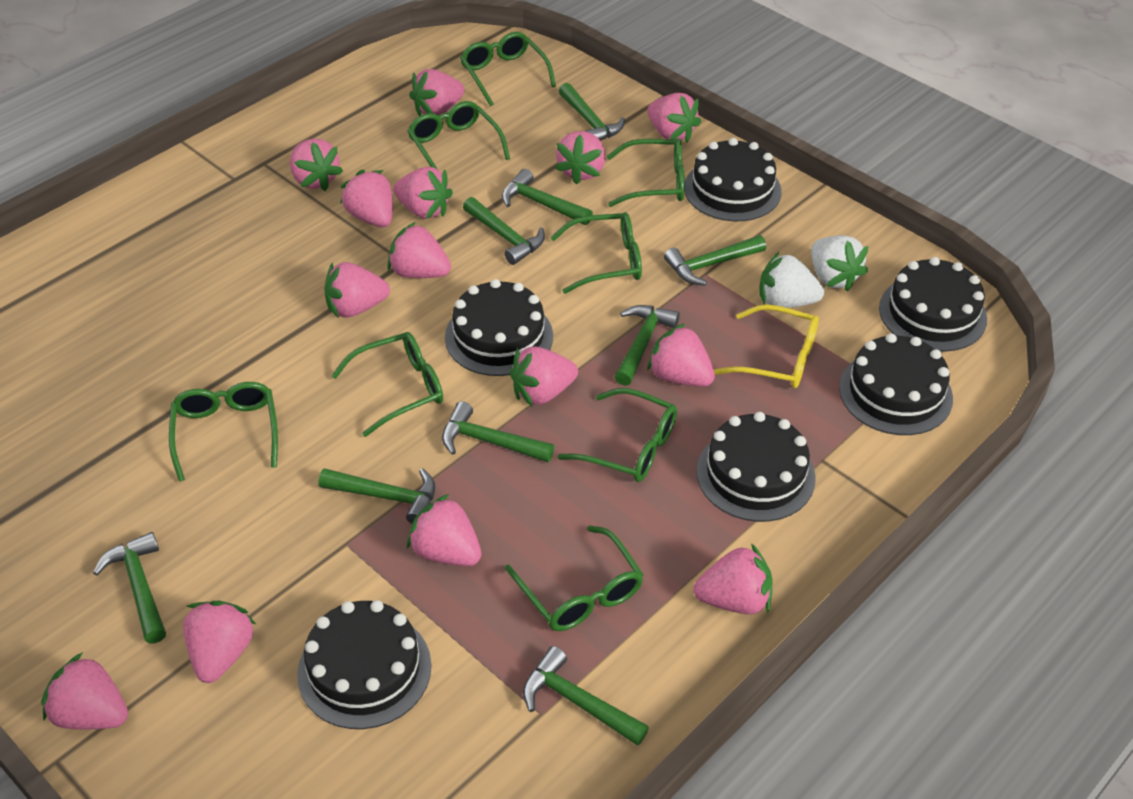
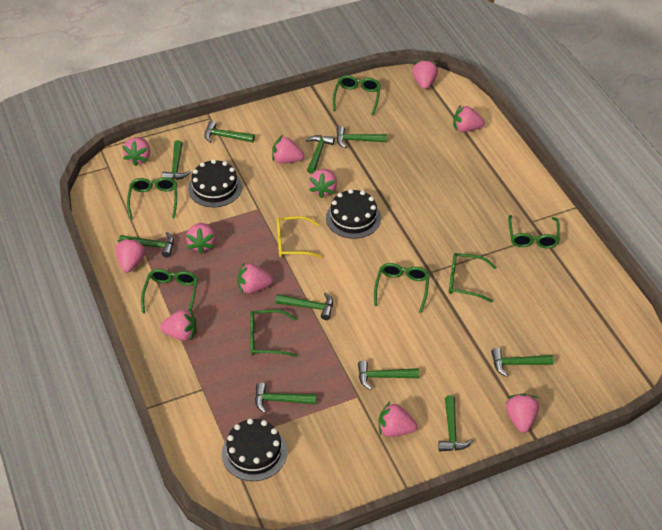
black cake: [297,600,431,729] [445,279,553,376] [684,138,782,221] [697,412,816,522] [839,333,953,435] [879,257,987,352] = 6 -> [188,159,242,207] [222,418,287,481] [326,189,381,239] = 3
green glasses: [169,382,278,482] [331,332,443,437] [407,101,510,169] [460,32,556,106] [505,525,644,631] [550,212,642,294] [558,388,677,482] [606,138,685,207] = 8 -> [127,177,177,220] [141,269,198,313] [250,310,298,357] [333,75,381,116] [374,263,430,313] [449,253,496,303] [508,215,560,248] = 7
green hammer: [93,532,166,643] [319,468,435,524] [442,401,554,462] [463,197,545,265] [502,169,593,225] [523,646,649,746] [559,83,625,141] [614,305,680,386] [664,235,766,286] = 9 -> [119,232,174,257] [162,140,191,180] [204,121,255,143] [255,382,316,413] [276,292,333,320] [306,135,335,174] [336,126,387,148] [358,360,419,390] [438,395,473,451] [491,348,554,377] = 10
pink strawberry: [41,652,128,730] [183,601,256,683] [290,139,343,191] [324,262,390,318] [340,170,393,228] [387,222,451,278] [393,167,453,219] [407,494,482,566] [409,69,465,116] [510,346,578,407] [555,131,605,185] [647,93,701,143] [647,323,715,387] [693,543,773,614] = 14 -> [116,238,146,273] [122,137,150,166] [160,308,196,341] [186,223,215,254] [238,263,273,294] [272,136,304,164] [309,169,337,198] [379,402,417,437] [412,59,438,89] [453,105,485,132] [506,393,539,433] = 11
white strawberry: [760,252,824,308] [811,235,868,291] = 2 -> none = 0

